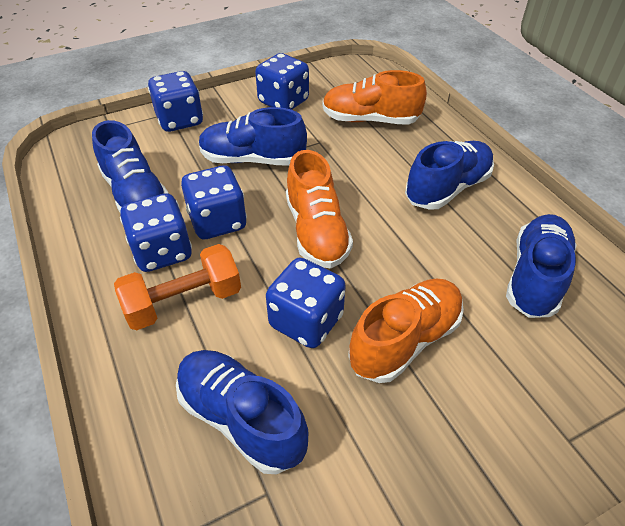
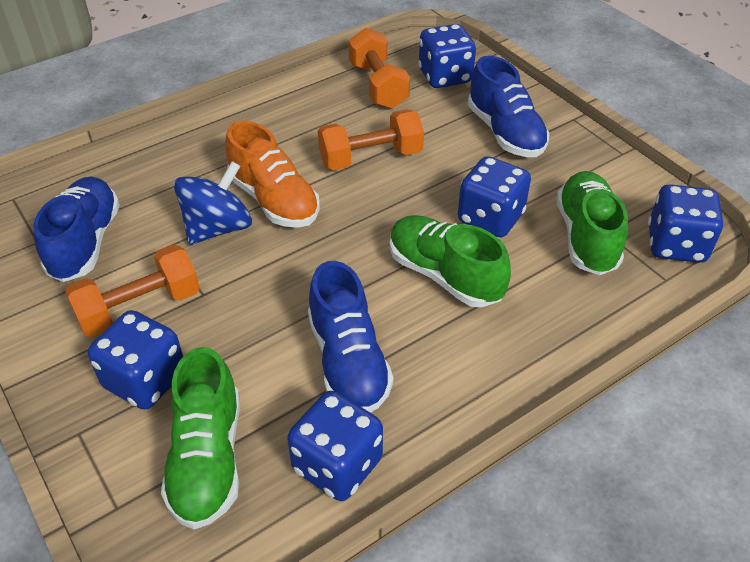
blue shoe: [92,120,169,212] [176,350,308,474] [199,107,307,165] [405,141,494,210] [506,214,577,318] = 5 -> [33,177,120,282] [308,261,393,413] [468,56,549,157] = 3
blue spinning top: none = 0 -> [174,161,252,245] = 1
green shoe: none = 0 -> [161,347,240,530] [390,215,511,307] [556,171,628,275] = 3
orange dumbbell: [114,244,241,330] = 1 -> [65,244,200,337] [318,109,424,171] [348,28,410,109] = 3
orange shoe: [286,150,353,268] [322,70,427,125] [348,278,464,383] = 3 -> [226,121,320,228] = 1

